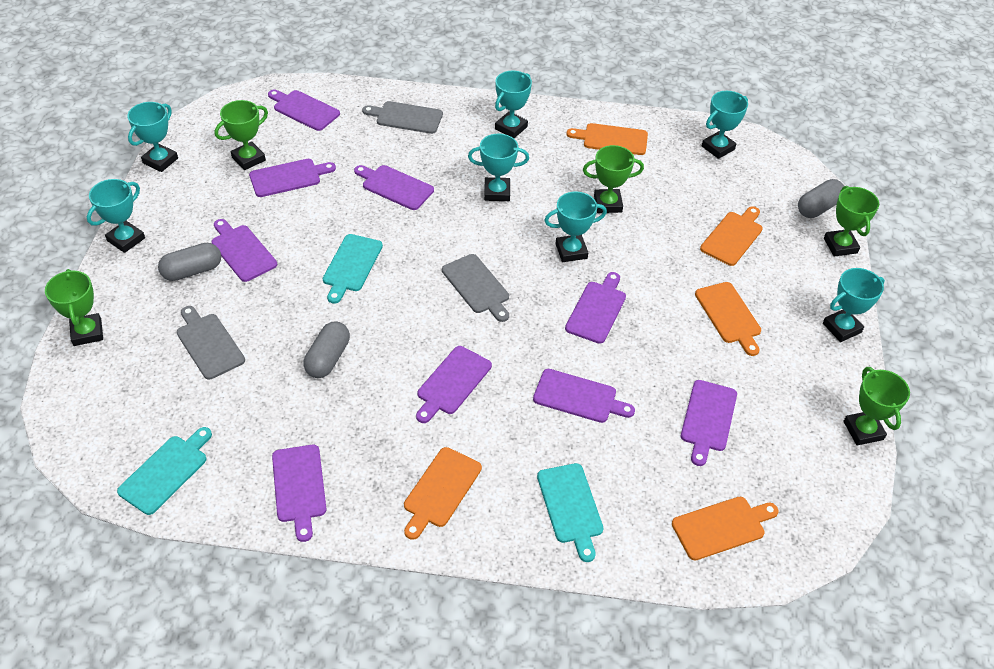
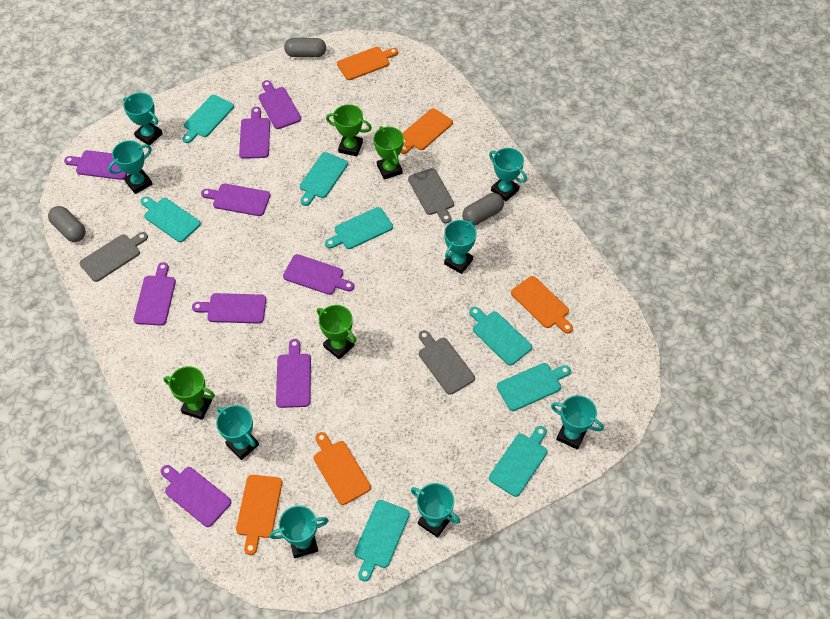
green trophy: [45,269,103,346] [215,100,268,170] [583,145,644,213] [824,186,879,257] [843,367,910,446] = 5 -> [163,366,215,420] [317,305,357,360] [326,104,372,156] [374,126,404,179] = 4
turquoise cutting board: [117,427,212,515] [323,234,383,304] [537,463,604,562] = 3 -> [141,196,201,242] [182,95,234,143] [300,152,348,206] [325,207,393,249] [354,500,410,581] [469,307,532,366] [489,426,547,497] [497,363,571,411] = 8
turquoise trophy: [87,179,145,253] [127,102,178,172] [468,134,529,201] [495,71,532,138] [544,191,607,262] [702,91,748,159] [823,268,885,342] = 7 -> [108,140,152,194] [123,93,163,145] [216,405,259,460] [270,505,329,558] [411,483,460,538] [444,220,477,274] [489,148,527,201] [551,395,604,450] = 8

